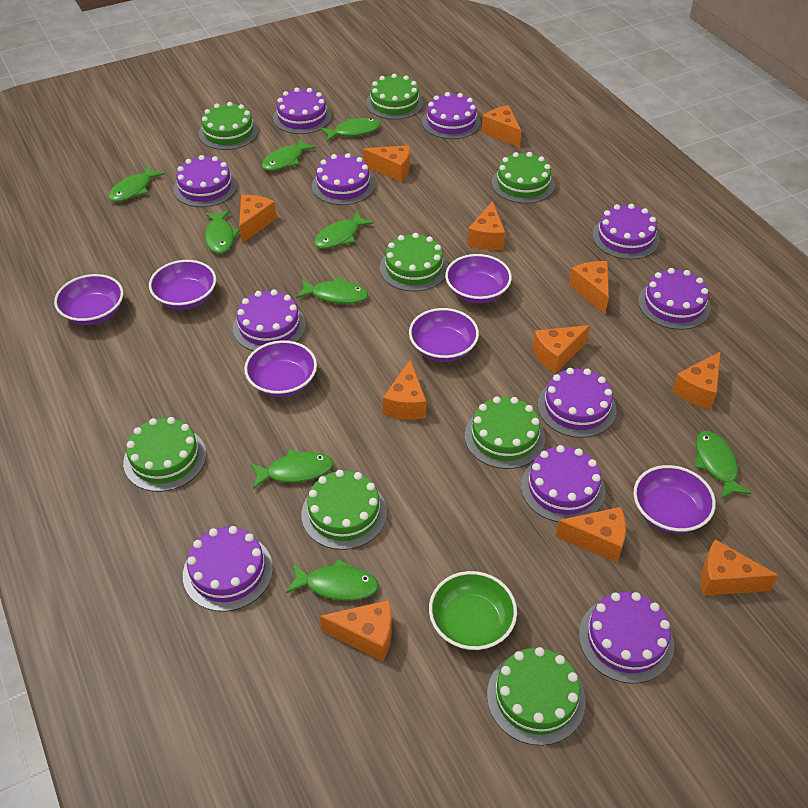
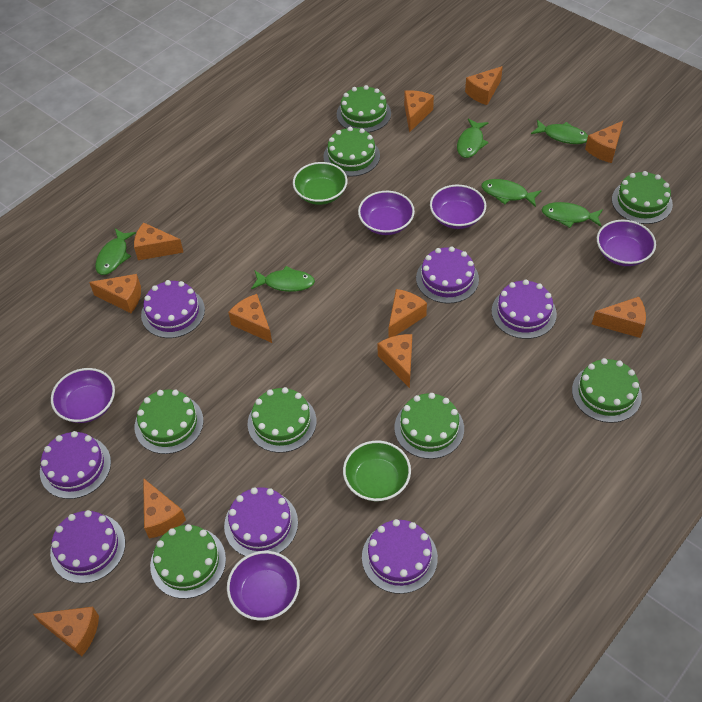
green bowl: [429,571,517,650] = 1 -> [293,162,348,205] [343,440,411,501] = 2
green fish: [108,165,165,202] [205,210,240,254] [250,449,334,489] [262,138,316,171] [286,558,379,601] [296,278,368,304] [314,211,374,249] [321,118,381,142] [695,431,751,499] = 9 -> [95,229,136,275] [251,266,315,292] [457,118,489,158] [481,179,542,207] [531,120,588,144] [541,202,603,228] = 6
purple bowl: [54,274,123,325] [149,260,216,309] [244,340,317,397] [409,308,479,362] [445,254,512,303] [633,465,716,533] = 6 -> [51,368,115,423] [227,551,300,621] [358,191,415,235] [430,185,486,229] [597,220,656,266] = 5
purple cake: [173,155,237,207] [183,526,273,612] [233,289,306,351] [273,87,331,134] [312,153,375,205] [422,92,481,139] [521,445,605,522] [538,368,616,438] [579,592,674,684] [592,204,660,260] [638,268,711,330] = 11 -> [40,431,111,499] [50,510,125,583] [141,280,205,338] [224,487,298,556] [362,519,438,594] [416,246,479,303] [491,279,557,339] = 7

